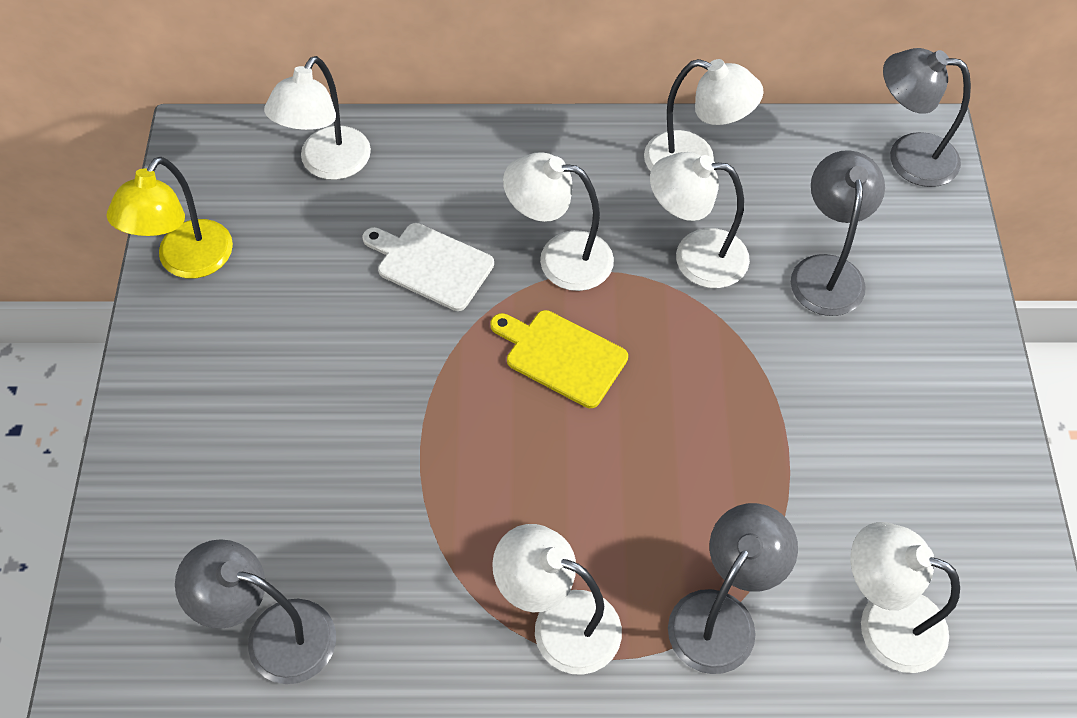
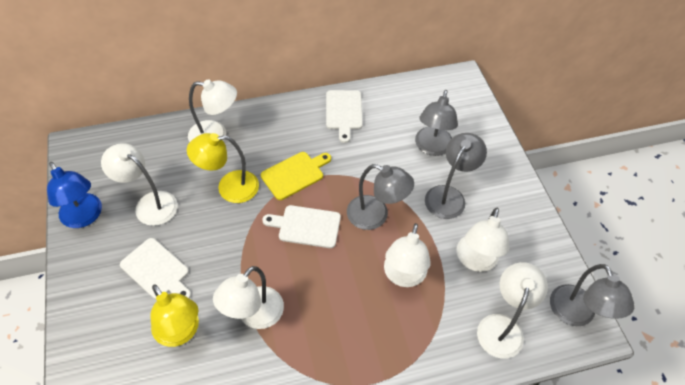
blue lamp: none = 0 -> [47,162,102,228] = 1
white cutting board: [363,223,494,311] = 1 -> [120,238,191,300] [262,205,341,248] [326,90,363,143] = 3
yellow lamp: [107,157,233,279] = 1 -> [150,284,199,347] [187,133,259,203] = 2

